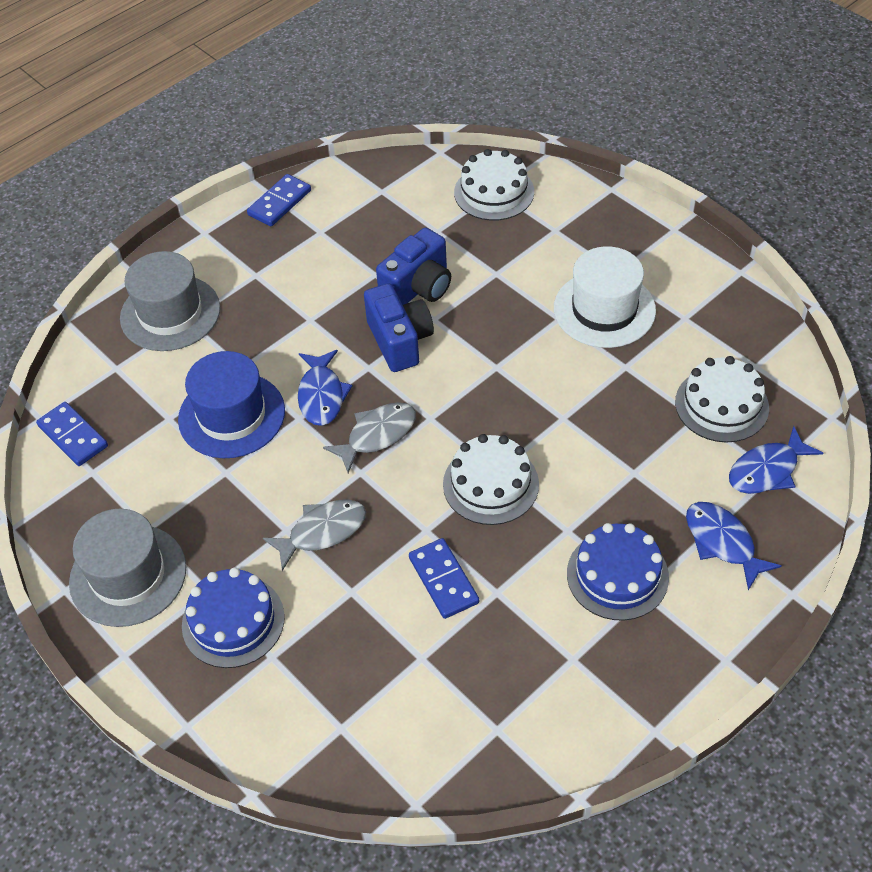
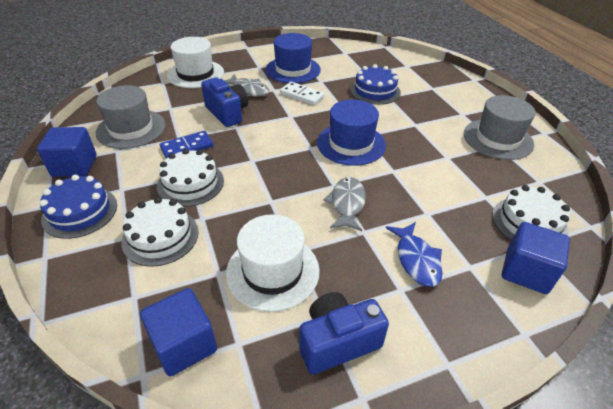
blue cube: none = 0 -> [37,127,97,177] [140,288,217,376] [502,222,570,294] = 3
blue domino: [36,402,108,466] [247,174,311,226] [409,538,479,619] = 3 -> [160,131,214,159] = 1
blue fish: [298,350,352,426] [686,502,781,590] [729,426,823,494] = 3 -> [386,222,443,287] = 1
blue hat: [178,351,285,458] = 1 -> [266,33,321,83] [317,99,386,166] = 2
white domino: none = 0 -> [280,82,324,105] = 1
white hat: [554,246,656,348] = 1 -> [167,37,224,88] [226,214,320,312] = 2

